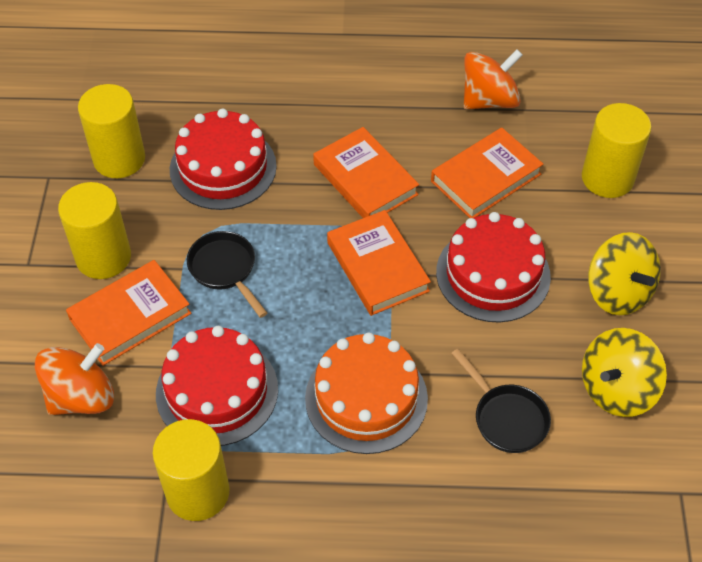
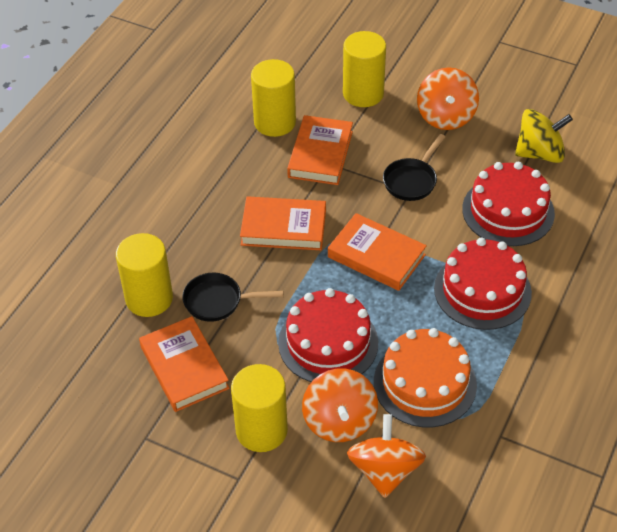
orange spinning top: [35,343,114,415] [464,49,523,109] = 2 -> [302,369,378,442] [347,414,426,498] [417,67,479,130] = 3
yellow spinning top: [582,328,667,417] [588,232,661,315] = 2 -> [515,109,573,163] = 1

